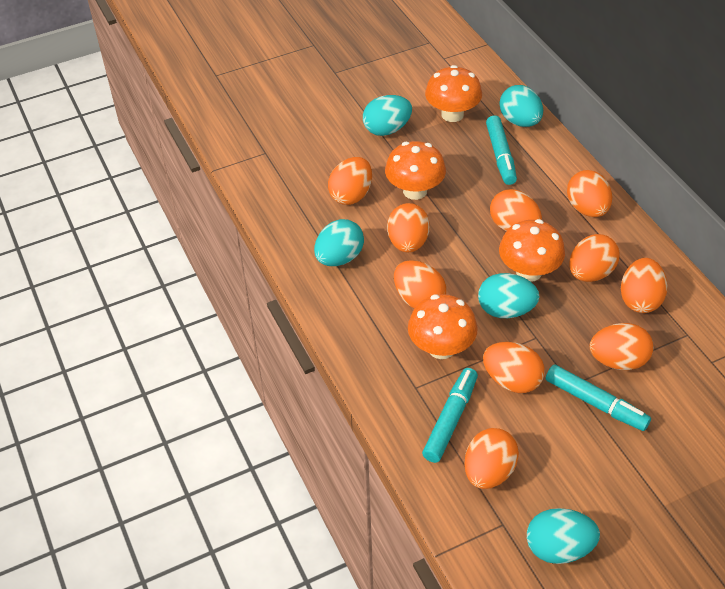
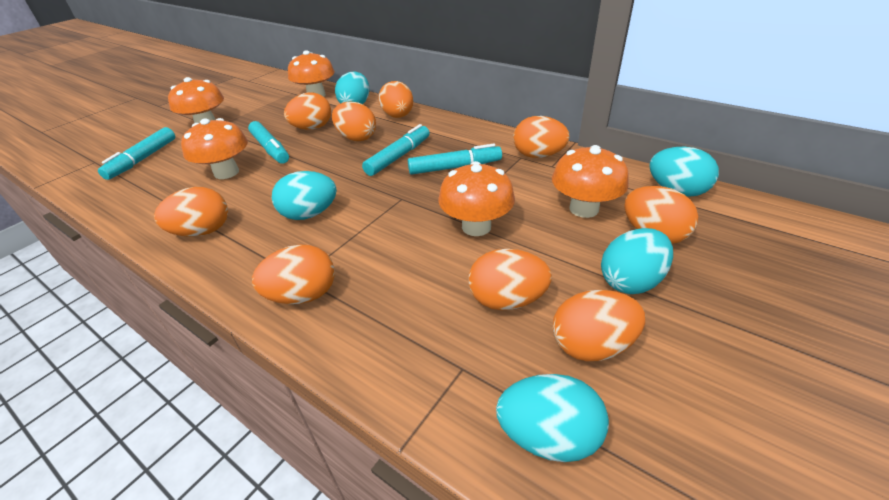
orange egg: [328,157,372,205] [387,203,430,253] [394,260,446,308] [464,428,519,489] [483,342,545,393] [490,189,542,231] [567,170,612,217] [569,234,620,282] [590,323,654,370] [621,258,668,313] = 10 -> [154,187,228,237] [252,245,335,304] [284,92,331,130] [332,101,376,141] [378,81,413,118] [469,249,552,310] [513,116,570,158] [553,290,645,361] [624,186,699,244] = 9
orange mushroom: [385,141,446,200] [408,294,478,359] [425,65,482,122] [499,219,565,282] = 4 -> [168,77,224,123] [181,118,248,179] [288,50,335,97] [439,161,515,236] [552,145,629,218] = 5
turquoise marker: [422,368,478,463] [486,115,517,185] [546,364,651,431] = 3 -> [98,127,175,180] [248,121,289,164] [362,124,430,176] [408,144,502,175] = 4

